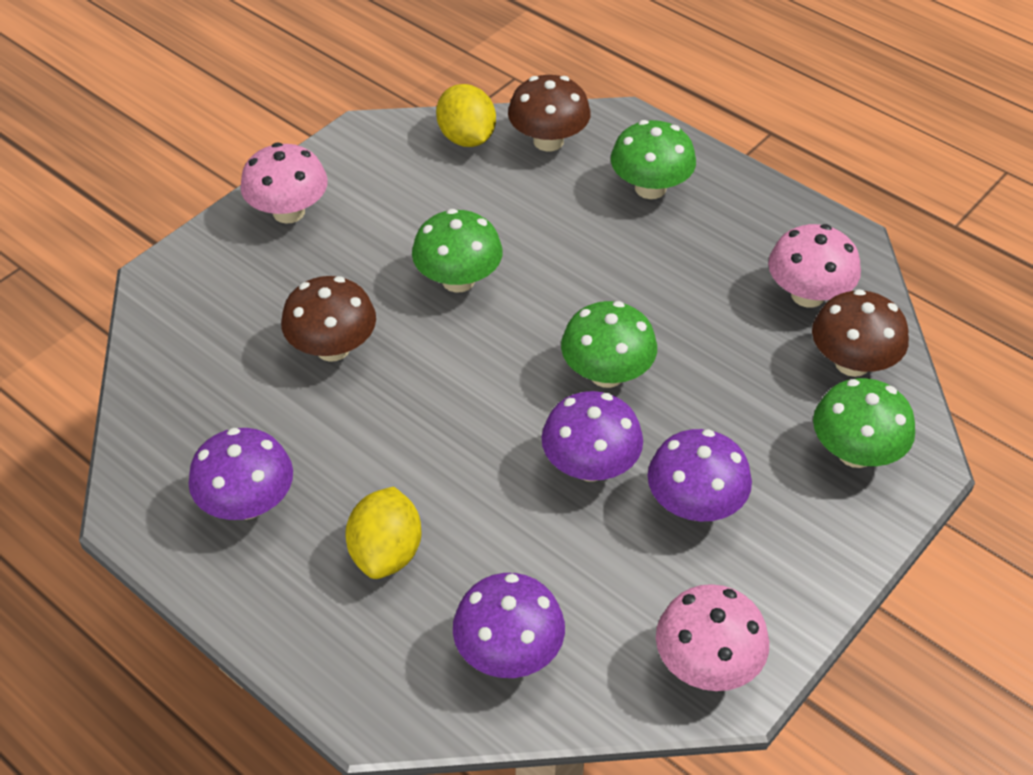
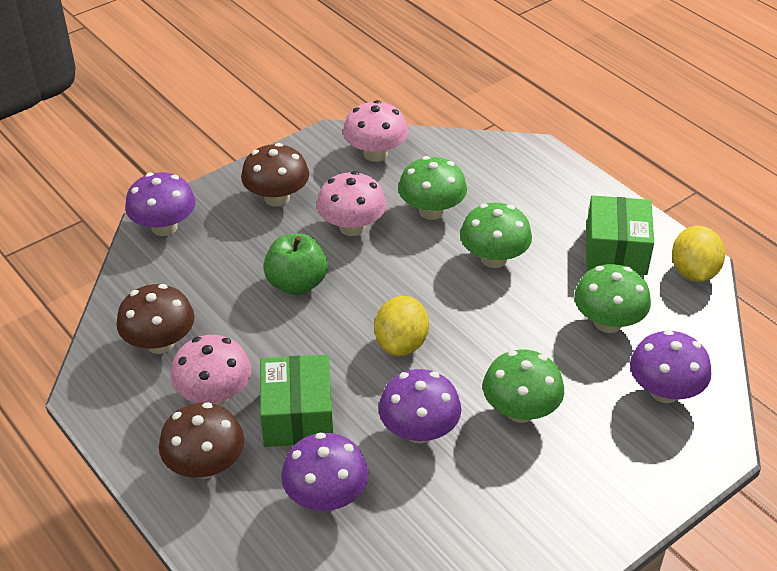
green apple: none = 0 -> [263,233,328,295] = 1
green box: none = 0 -> [260,355,333,447] [586,195,654,275] = 2

